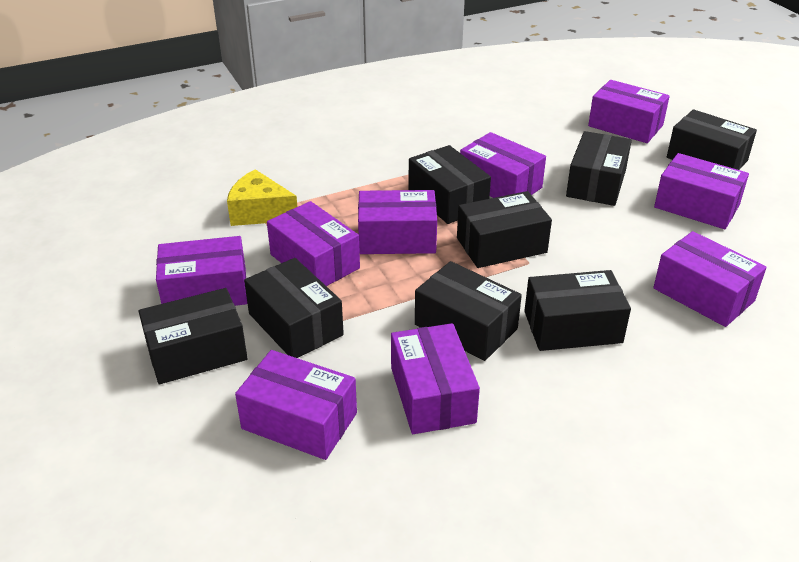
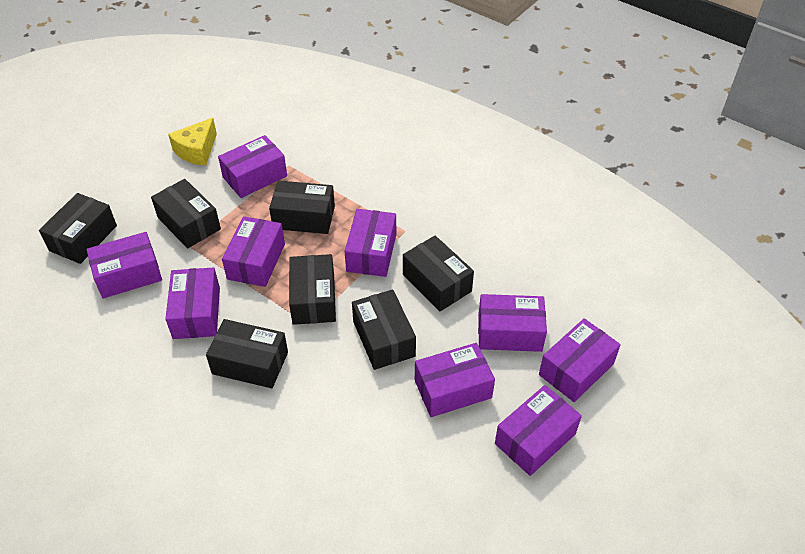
black box: [138,288,247,384] [244,258,344,358] [408,145,491,224] [415,261,522,361] [457,191,552,268] [524,270,631,351] [566,131,632,206] [667,109,757,170] = 8 -> [39,193,117,264] [151,179,221,248] [206,319,288,388] [269,181,335,234] [289,254,336,325] [352,290,416,370] [403,236,474,311] = 7

